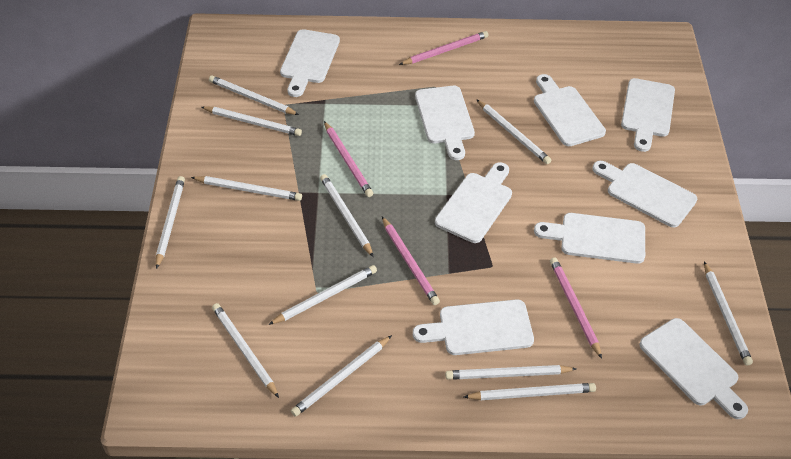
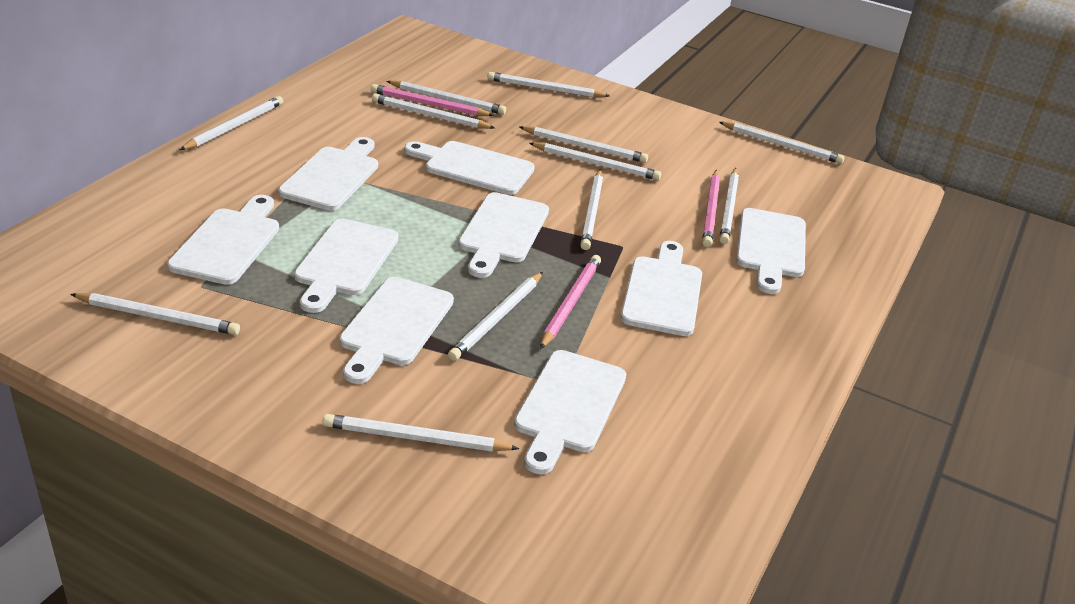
pink pencil: [324,121,373,197] [382,217,440,305] [399,31,489,65] [550,257,602,359] = 4 -> [371,84,494,116] [540,255,601,349] [702,169,720,247] = 3

